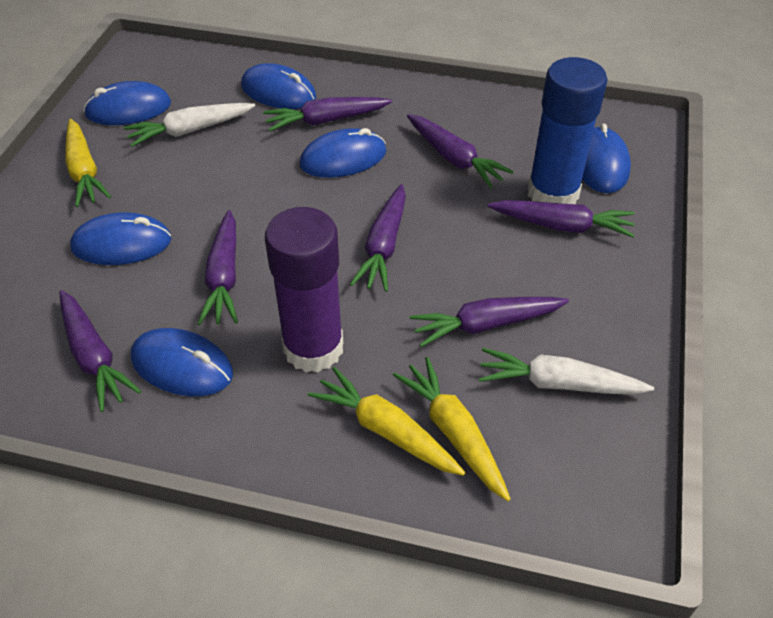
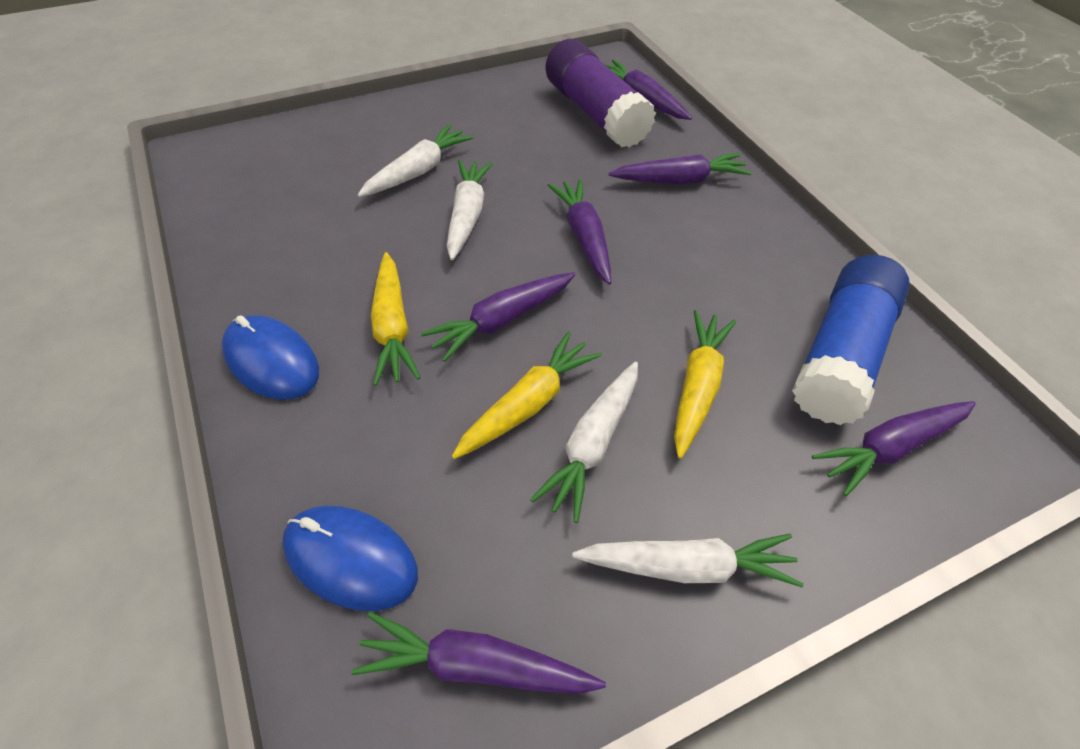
blue mouse: [70,212,172,265] [83,81,171,125] [131,328,233,396] [241,63,316,109] [299,128,386,178] [582,124,631,193] = 6 -> [222,315,319,400] [282,506,418,611] = 2
purple carrot: [59,290,141,412] [198,210,238,325] [263,97,392,132] [350,184,406,292] [407,114,514,188] [410,297,569,347] [487,200,635,238] = 7 -> [351,612,606,694] [421,272,575,362] [547,179,611,285] [603,59,692,120] [609,153,752,184] [812,401,976,496] = 6
white carrot: [124,103,255,147] [479,348,654,395] = 2 -> [358,124,474,197] [446,160,493,260] [530,361,638,523] [572,534,804,587] = 4

